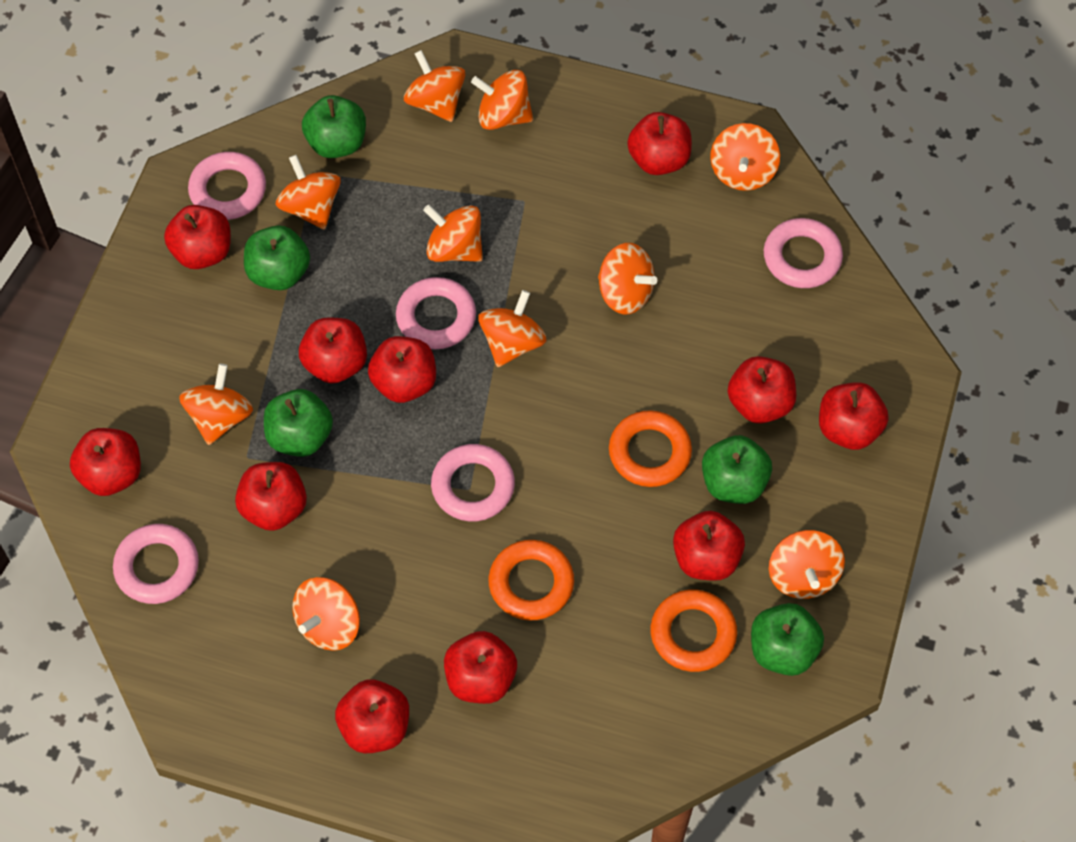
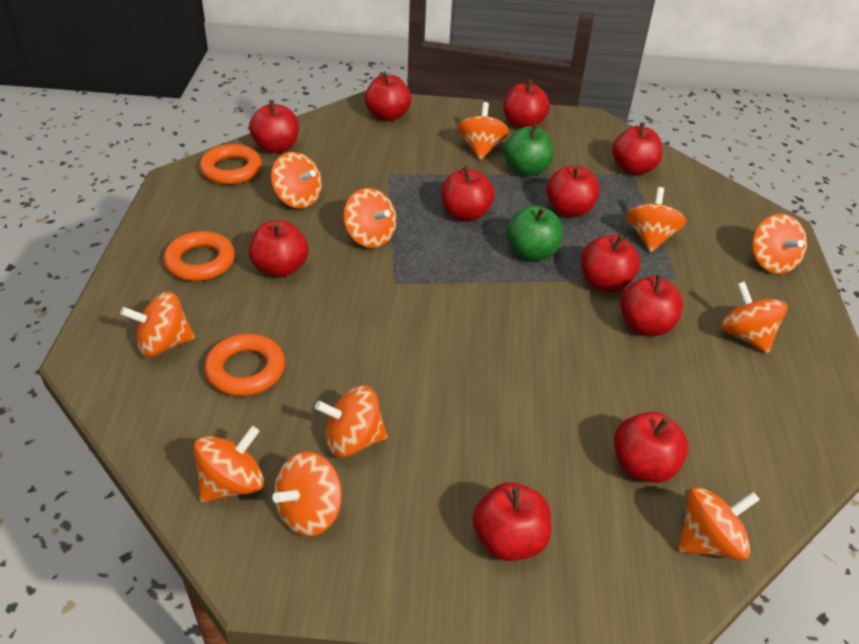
green apple: [244,226,310,290] [264,389,333,457] [302,95,366,158] [702,435,772,504] [751,603,824,676] = 5 -> [503,123,553,176] [506,206,563,261] = 2
orange spinning top: [179,364,253,445] [276,155,341,230] [292,577,360,651] [404,50,465,122] [423,205,483,262] [471,70,533,130] [479,290,547,367] [598,243,657,314] [710,123,780,191] [769,530,845,599] = 10 -> [120,292,195,357] [193,426,264,503] [271,152,322,209] [272,451,342,537] [315,385,387,458] [343,188,397,248] [457,102,509,160] [626,187,686,252] [679,487,760,560] [721,281,787,353] [752,214,807,274] = 11
pink ring: [113,524,199,604] [188,152,266,220] [396,277,476,349] [431,444,515,522] [764,218,843,288] = 5 -> none = 0

